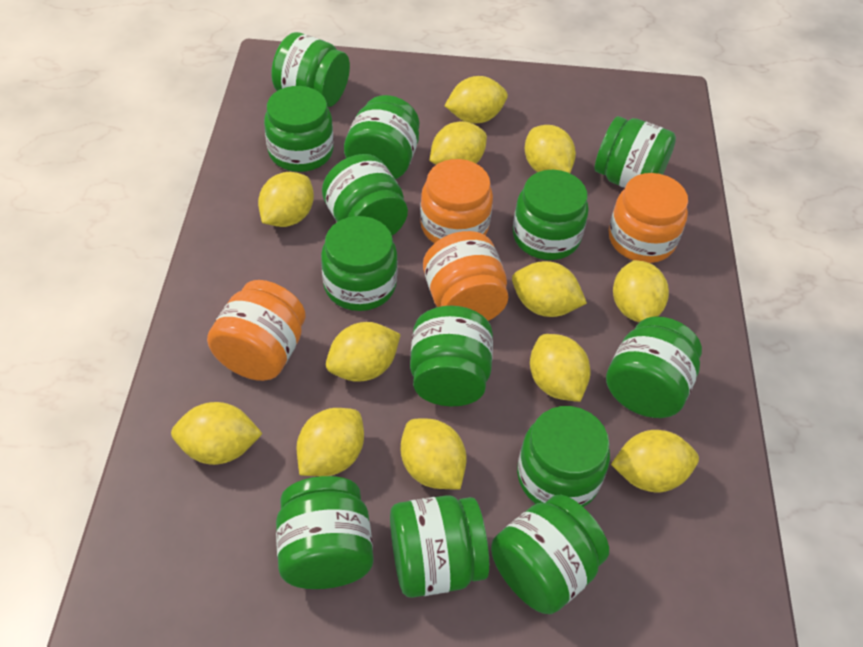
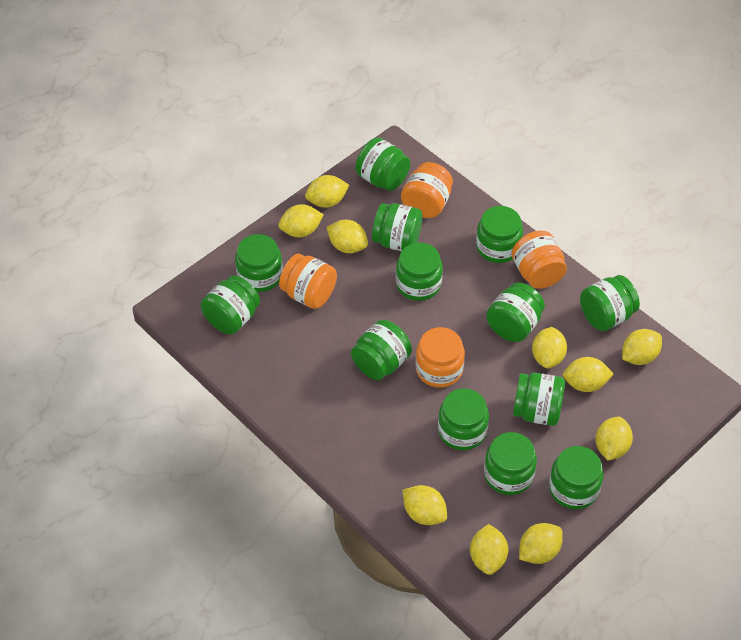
yellow lemon: [171,402,263,465] [258,172,314,227] [296,408,364,476] [326,322,401,382] [401,419,467,490] [430,121,487,165] [445,76,508,123] [512,261,587,317] [525,125,576,173] [530,334,591,402] [611,430,699,492] [613,260,669,322] = 12 -> [278,204,324,237] [305,175,349,208] [327,220,368,253] [403,485,447,525] [470,524,508,575] [519,523,563,564] [532,327,567,369] [563,357,614,392] [595,417,633,460] [622,329,662,365] = 10

